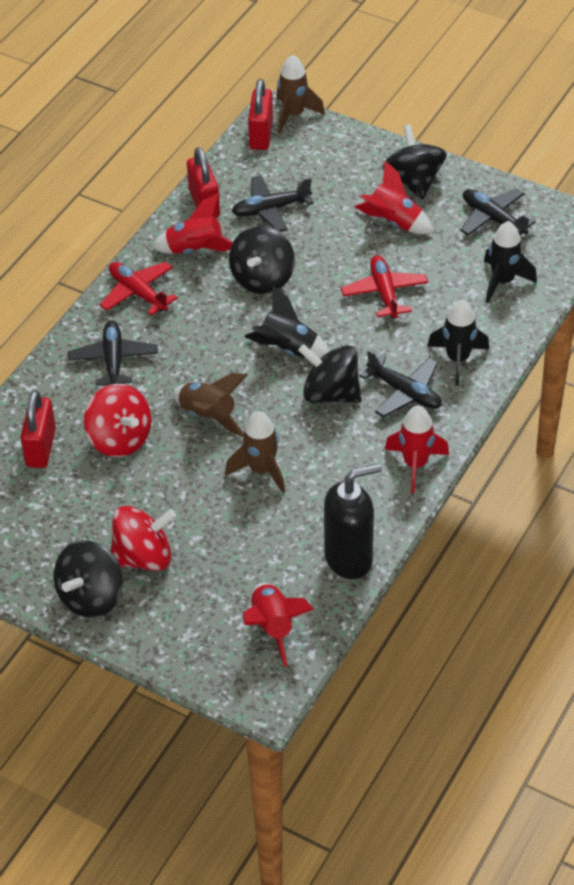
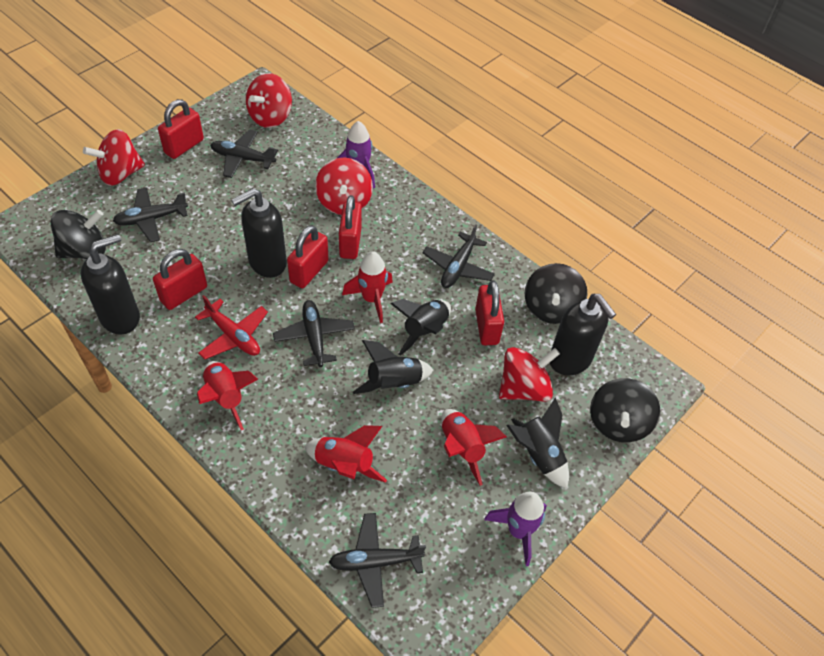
black plane: [68,320,158,386] [232,175,314,232] [360,350,442,417] [460,188,536,236] = 4 -> [113,187,188,242] [210,130,278,178] [273,300,355,367] [329,513,426,608] [423,224,495,288] = 5
black soap dispenser: [324,464,382,579] = 1 -> [81,234,140,335] [231,188,287,278] [550,294,616,376] = 3
black spinning top: [54,540,123,618] [229,225,295,294] [298,344,362,403] [383,125,447,199] = 4 -> [51,210,106,259] [525,263,588,324] [590,378,660,442] = 3
brown rocket: [173,373,248,437] [225,411,285,493] [276,55,325,134] = 3 -> none = 0
purple rocket: none = 0 -> [337,121,375,188] [484,492,547,566] = 2
red padlock: [21,390,56,468] [187,147,220,218] [248,79,273,150] = 3 -> [153,249,207,310] [158,99,204,159] [287,225,329,288] [339,195,362,259] [475,280,504,345] = 5
red plane: [100,262,178,316] [341,255,428,319] = 2 -> [195,295,268,359] = 1
red spinning top: [84,384,151,457] [111,506,176,571] = 2 -> [83,129,145,186] [246,73,292,128] [315,158,373,215] [499,347,560,402] = 4

